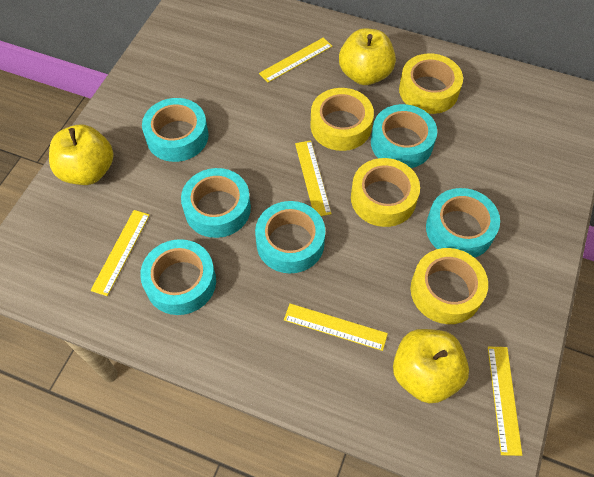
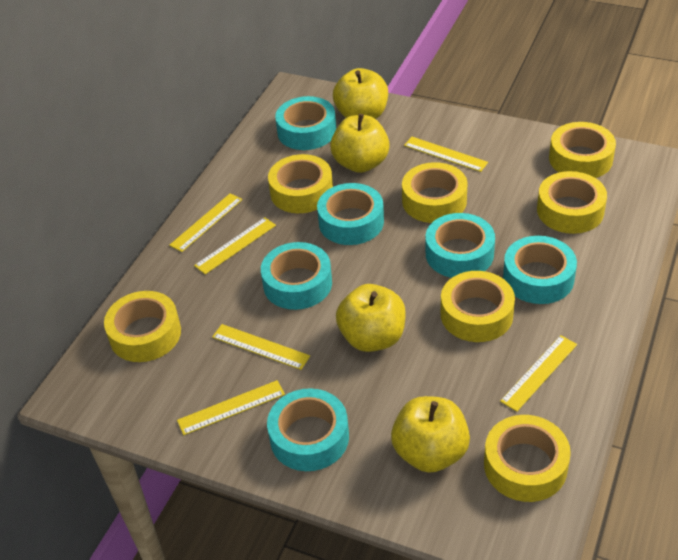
yellow apple: [49,125,113,185] [339,28,396,85] [393,329,469,403] = 3 -> [330,114,390,173] [333,68,388,119] [336,284,406,352] [391,396,470,473] = 4
yellow ruler: [90,210,150,296] [259,37,332,83] [284,303,388,351] [295,141,332,216] [488,347,522,456] = 5 -> [169,193,242,252] [177,380,285,435] [194,217,276,274] [212,324,310,370] [404,137,488,172] [500,335,577,412] = 6
yellow tape: [310,88,374,151] [351,158,420,227] [399,54,463,114] [410,248,488,324] = 4 -> [104,291,181,362] [268,154,333,213] [402,162,468,223] [441,271,515,342] [484,415,571,502] [537,171,607,234] [549,122,616,178] = 7

